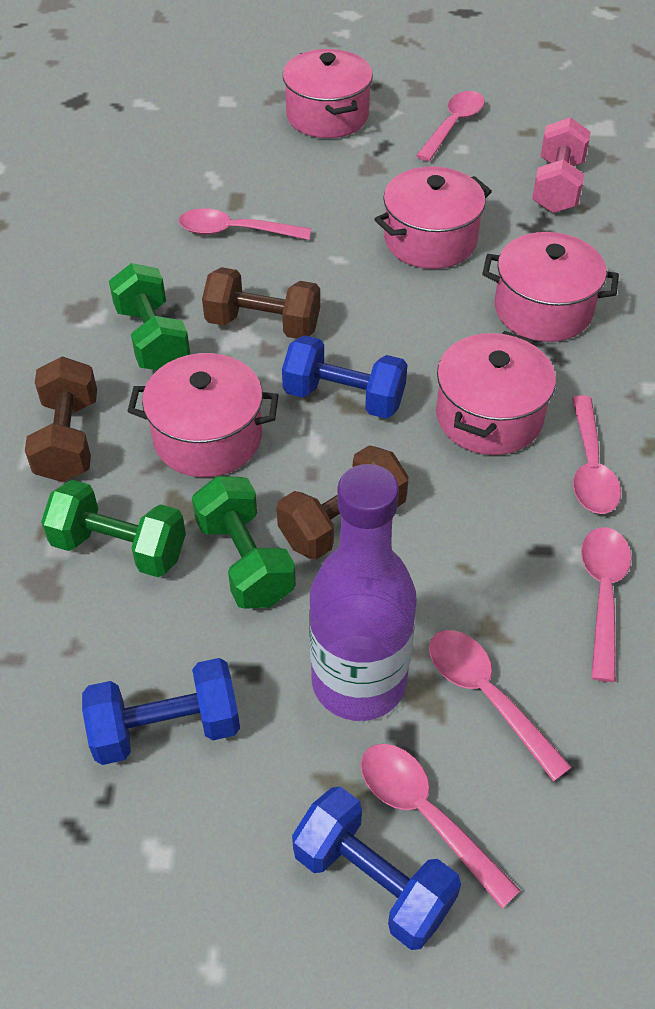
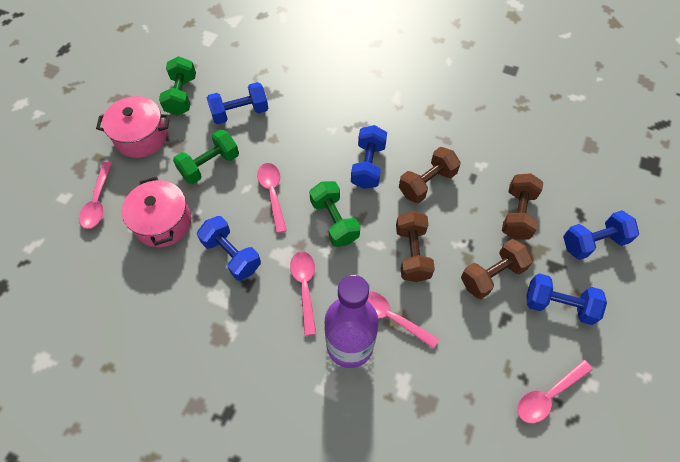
blue dumbbell: [82,658,240,765] [282,335,407,419] [292,786,461,950] = 3 -> [197,216,261,281] [207,82,268,124] [351,125,387,189] [526,273,607,325] [563,210,639,260] = 5
brown dumbbell: [25,356,97,482] [202,267,320,339] [277,445,409,560] = 3 -> [396,211,435,282] [399,147,461,203] [461,239,533,299] [502,173,543,239] = 4
pink dumbbell: [532,117,591,213] = 1 -> none = 0
pink pot: [127,353,279,477] [283,49,373,138] [375,166,492,269] [436,331,556,455] [482,232,619,342] = 5 -> [96,96,170,158] [122,177,192,247] = 2
pink spoon: [179,208,311,240] [361,744,521,909] [416,91,485,161] [429,630,572,782] [572,395,621,514] [581,527,631,682] = 6 -> [79,161,112,229] [257,163,287,233] [290,251,316,336] [367,291,439,349] [517,360,593,423] = 5

